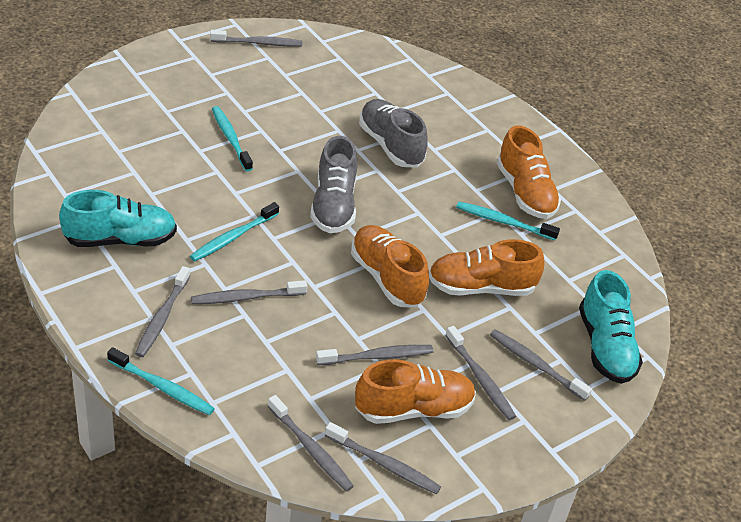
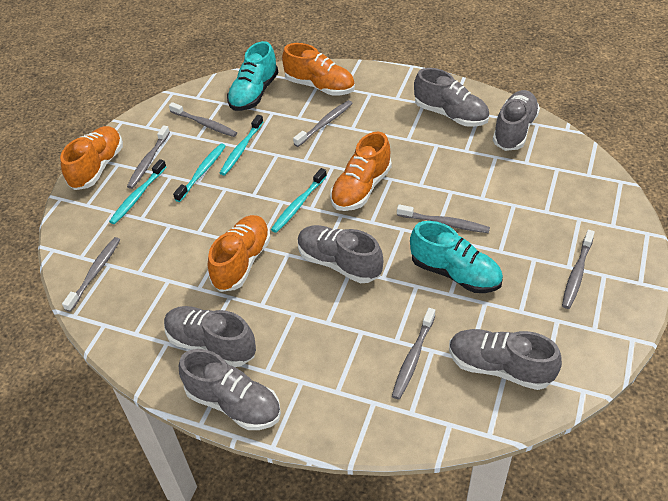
grey shoe: [310,136,358,233] [359,99,428,167] = 2 -> [164,306,256,367] [179,349,281,430] [298,225,383,283] [414,68,489,127] [449,329,562,390] [493,90,540,151] = 6
grey toothbrush: [135,266,190,357] [191,280,307,304] [210,30,302,46] [268,395,354,492] [316,345,433,365] [325,422,441,494] [445,326,516,420] [490,330,592,401] = 8 -> [62,237,120,312] [127,125,170,189] [169,102,237,137] [293,100,353,147] [392,308,435,400] [397,204,490,233] [562,230,595,309] = 7

